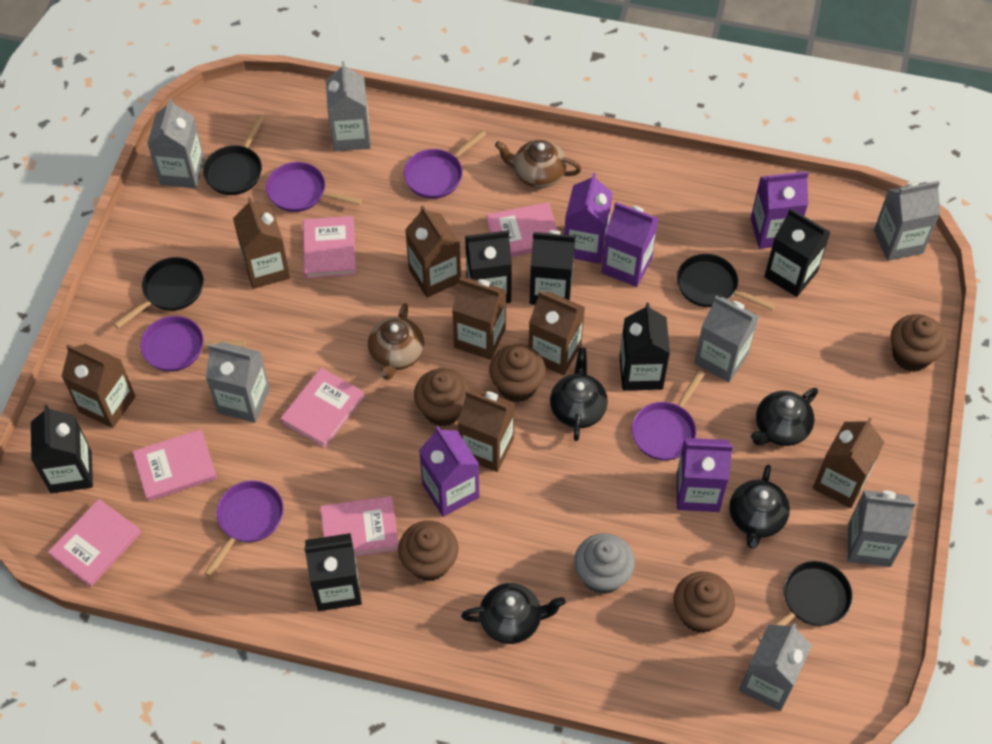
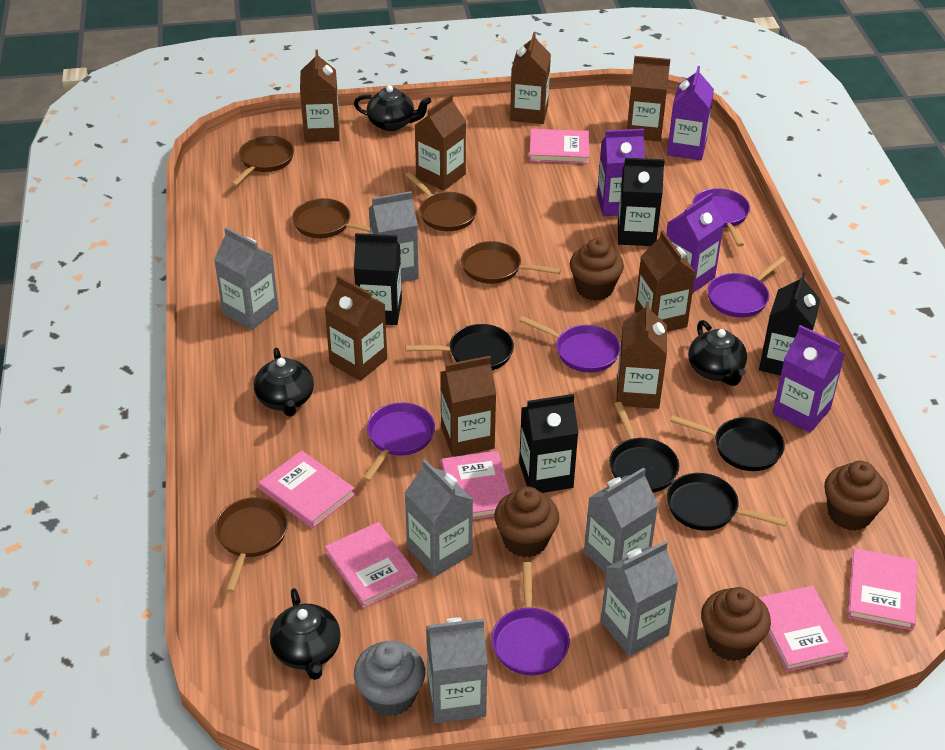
black carton: [31,405,93,493] [304,533,362,611] [465,231,512,303] [530,230,575,305] [620,303,670,391] [764,208,831,297] = 6 -> [354,233,402,325] [519,394,578,493] [618,158,665,246] [759,273,820,376] = 4
brown carton: [61,344,136,428] [233,197,290,289] [405,206,461,298] [452,278,506,360] [458,388,515,472] [529,291,585,375] [813,418,884,508] = 7 -> [300,50,340,142] [324,275,387,381] [415,94,466,191] [440,356,496,457] [510,32,551,124] [616,301,667,409] [627,56,670,142] [635,230,696,332] = 8
brown cupcake: [398,521,458,581] [414,368,471,427] [489,344,546,402] [674,572,735,633] [891,314,947,372] = 5 -> [494,487,559,558] [570,238,624,301] [701,587,771,661] [824,461,889,531] = 4
brown pan: none = 0 -> [215,497,288,593] [231,136,294,186] [292,198,370,238] [406,172,477,231] [461,241,561,284] = 5
brown teapot: [368,303,424,380] [495,140,581,188] = 2 -> none = 0
grey carton: [147,98,205,188] [206,342,270,423] [326,61,371,151] [694,296,759,382] [739,623,812,711] [847,490,916,567] [874,181,940,261] = 7 -> [214,227,279,330] [369,191,419,282] [405,459,473,577] [426,617,488,723] [584,467,658,573] [601,541,679,656] = 6
purple carton: [419,426,479,517] [564,173,613,264] [602,202,659,287] [677,438,733,512] [751,171,809,249] = 5 -> [597,129,645,216] [666,193,724,293] [667,66,714,160] [773,325,845,433] = 4

